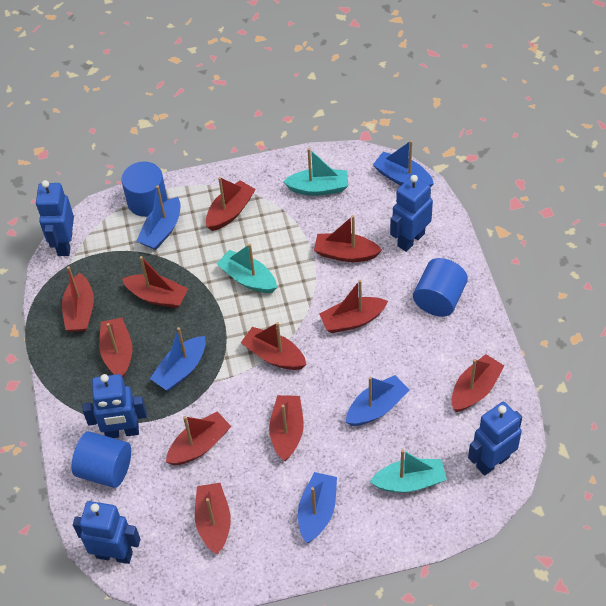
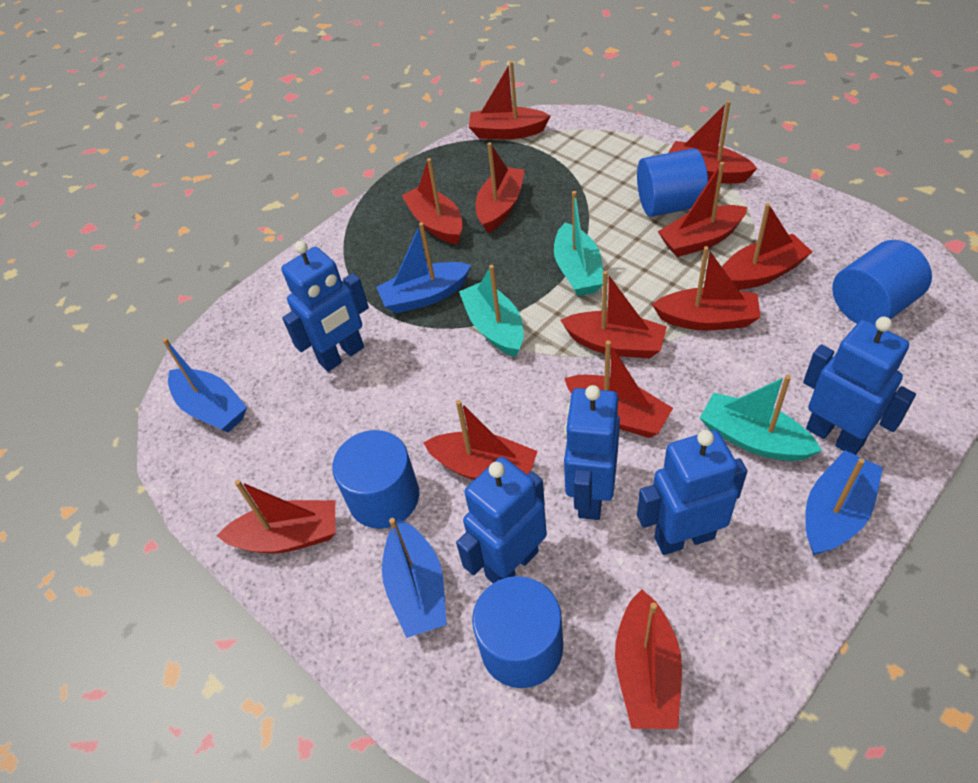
blue boat: [137,185,180,250] [150,327,206,391] [298,472,337,543] [346,375,409,426] [373,140,434,187] = 5 -> [162,338,247,433] [376,222,471,314] [382,518,447,638] [806,450,883,555] = 4
blue cylinder: [71,431,131,488] [121,162,167,217] [413,258,468,317] = 3 -> [332,430,419,529] [472,576,563,688] [637,148,708,217] [832,240,932,324] = 4
red boat: [62,266,94,332] [99,318,132,378] [122,256,188,308] [166,412,231,465] [195,483,231,554] [206,177,256,231] [241,322,307,370] [269,395,304,461] [314,215,382,262] [320,280,388,333] [452,354,504,412] = 11 -> [217,480,336,553] [401,158,463,244] [423,400,538,480] [469,61,550,139] [476,142,525,233] [561,271,667,359] [564,340,673,438] [615,590,682,729] [652,246,761,331] [658,162,747,257] [668,101,757,184] [722,203,812,290] = 12

